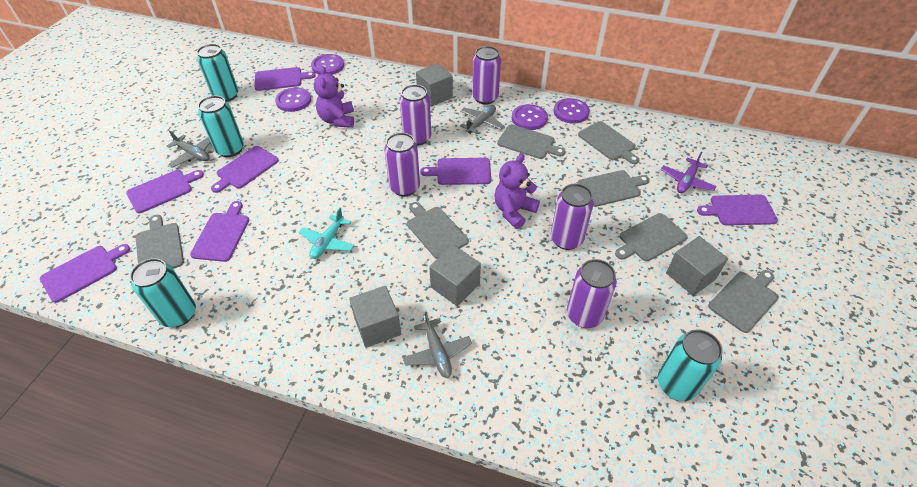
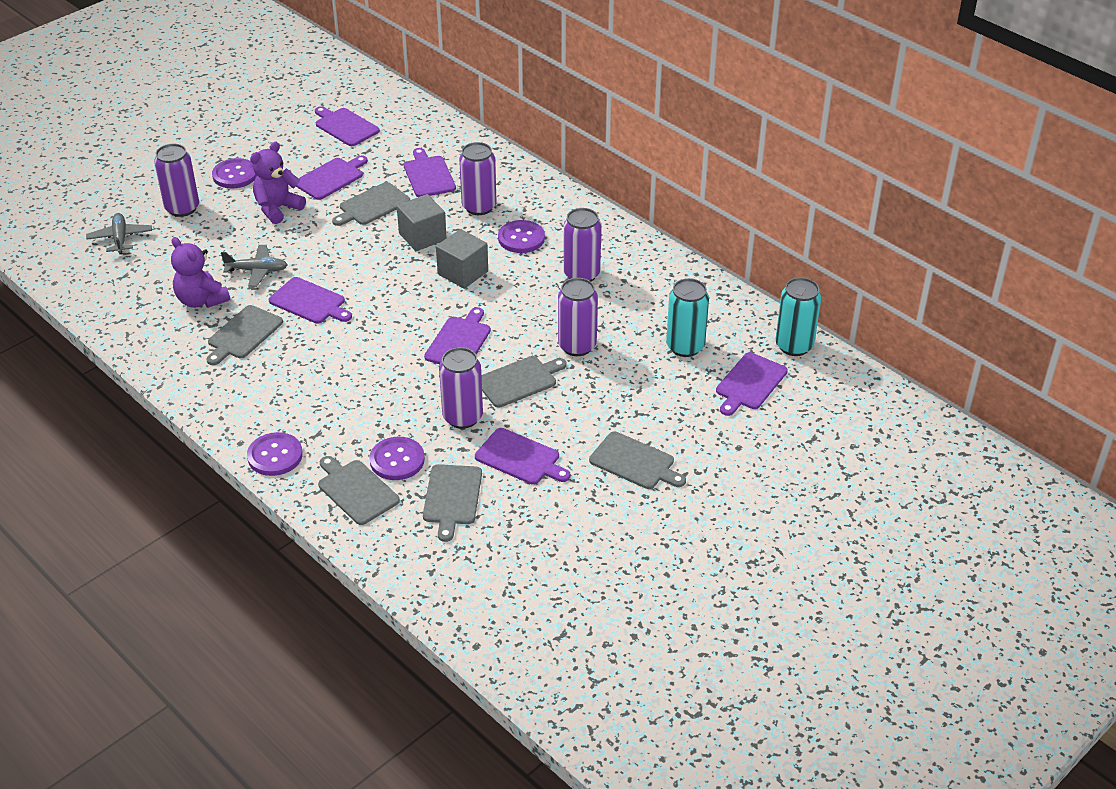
grey cube: [349,286,401,348] [416,63,453,107] [429,245,481,306] [666,236,728,296] = 4 -> [397,194,446,251] [436,229,488,289] = 2
grey cutting board: [136,215,184,269] [407,202,469,259] [497,124,566,159] [577,170,650,207] [578,121,640,164] [615,213,688,261] [708,270,779,333] = 7 -> [206,305,283,365] [318,456,400,525] [332,182,410,226] [423,464,482,542] [481,356,567,408] [589,431,686,489] = 6
grey plane: [167,131,211,167] [403,312,472,378] [460,105,504,134] = 3 -> [86,213,152,254] [221,245,287,287] = 2
purple plane: [660,152,716,193] = 1 -> none = 0
turquoise can: [130,258,196,327] [197,44,238,102] [198,96,244,157] [658,330,723,401] = 4 -> [666,278,709,357] [775,277,821,356] = 2
turquoise plane: [299,208,355,259] = 1 -> none = 0

